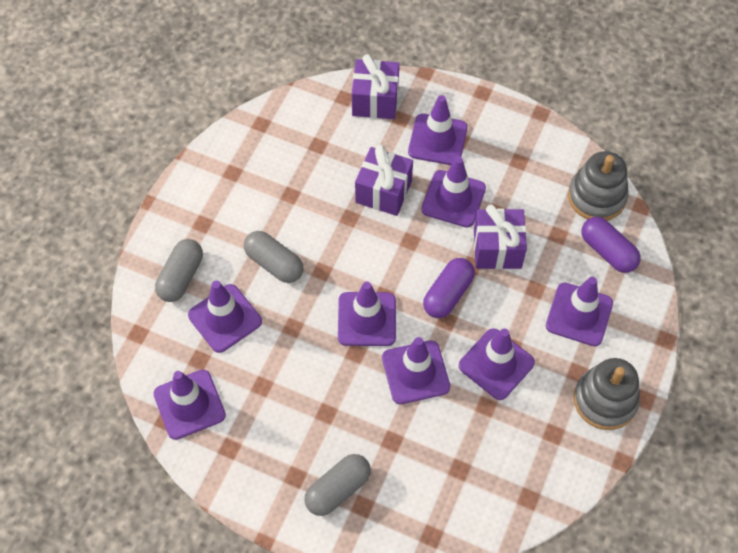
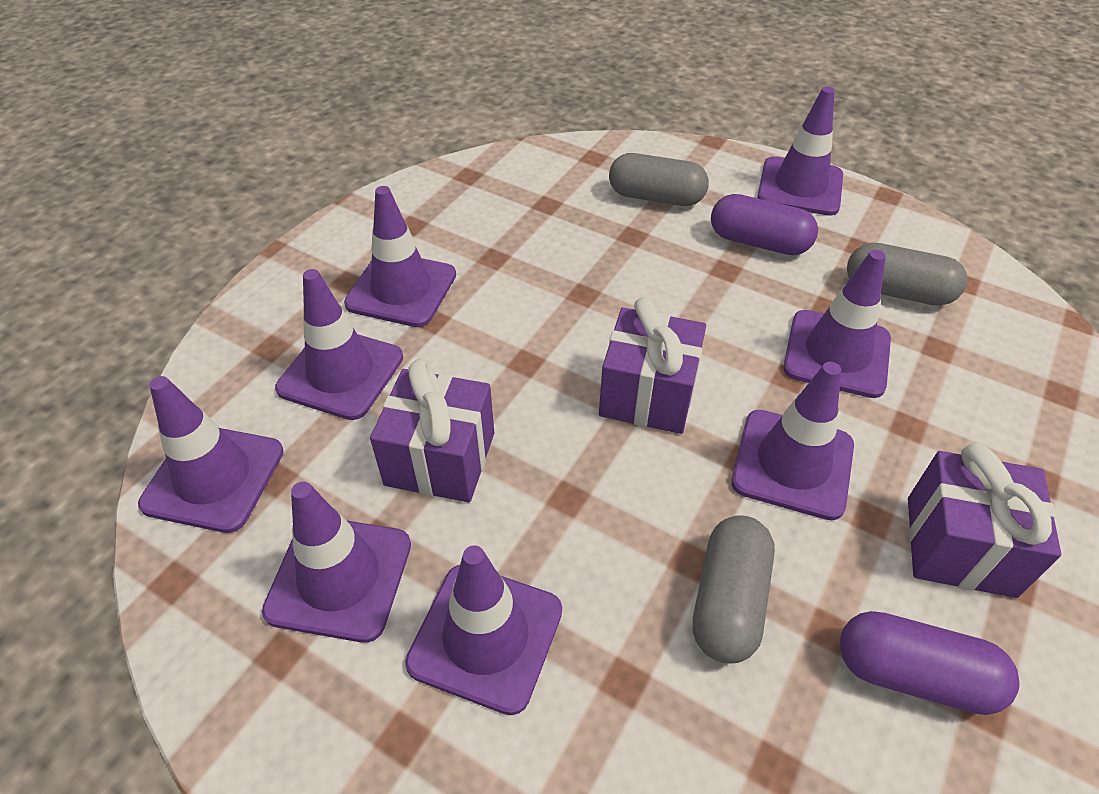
grey stacking toy: [568,151,628,221] [574,358,640,430] = 2 -> none = 0

